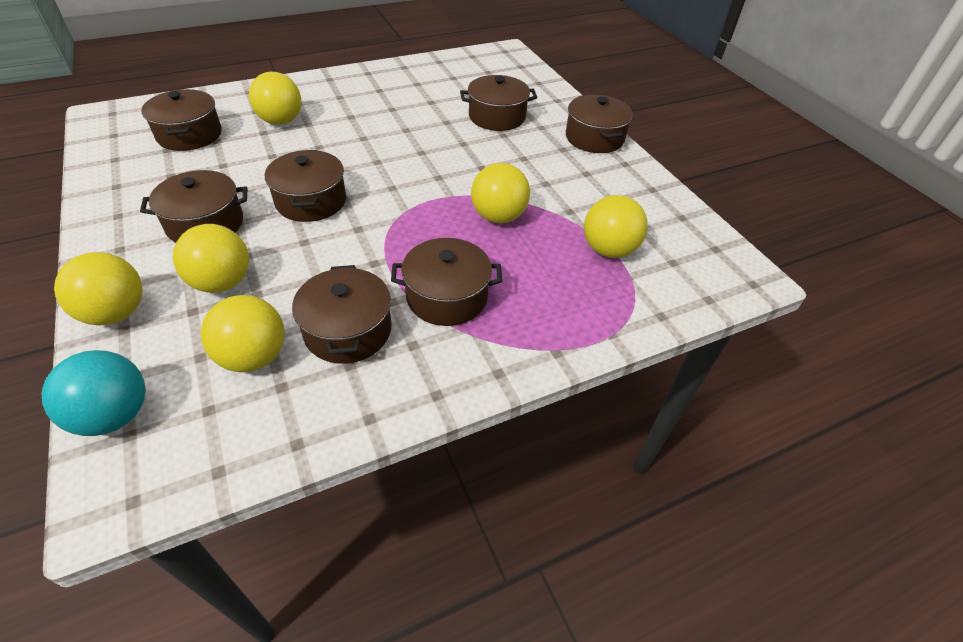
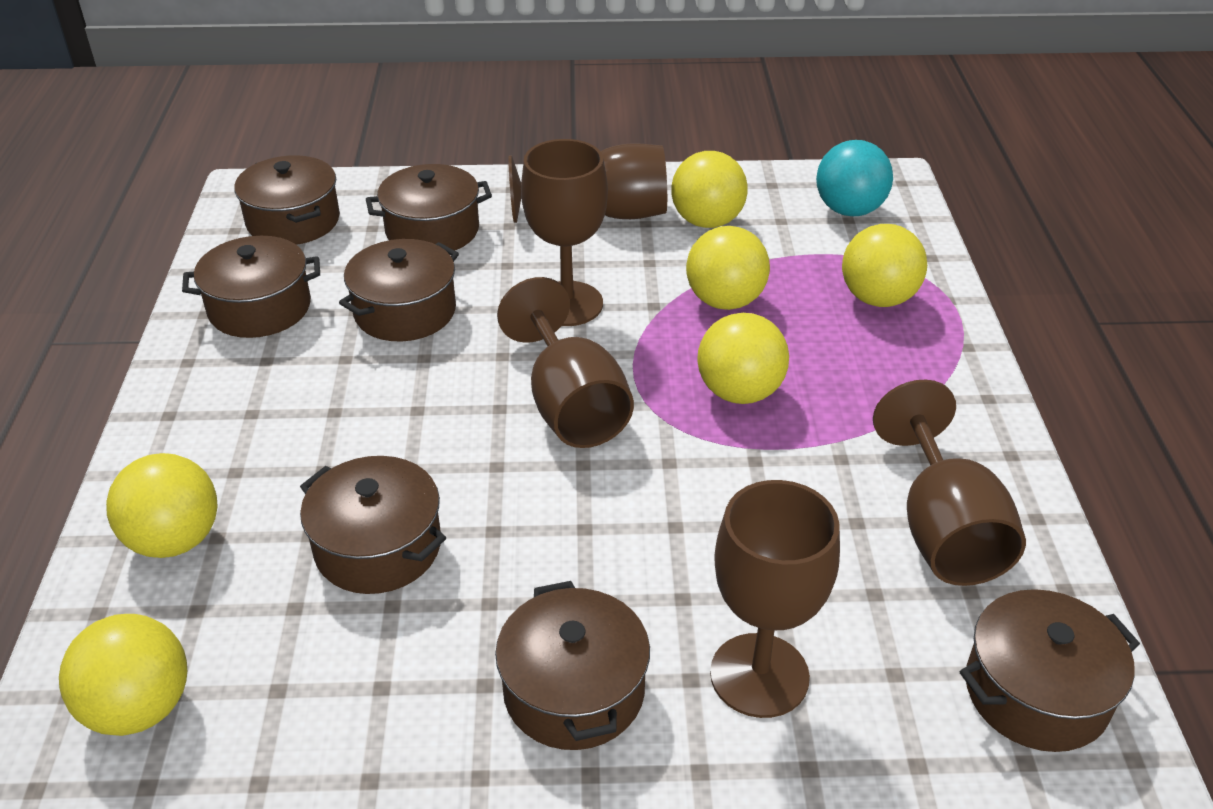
brown goblet: none = 0 -> [497,277,634,448] [508,143,667,223] [521,139,608,326] [710,480,840,718] [873,380,1026,586] = 5

